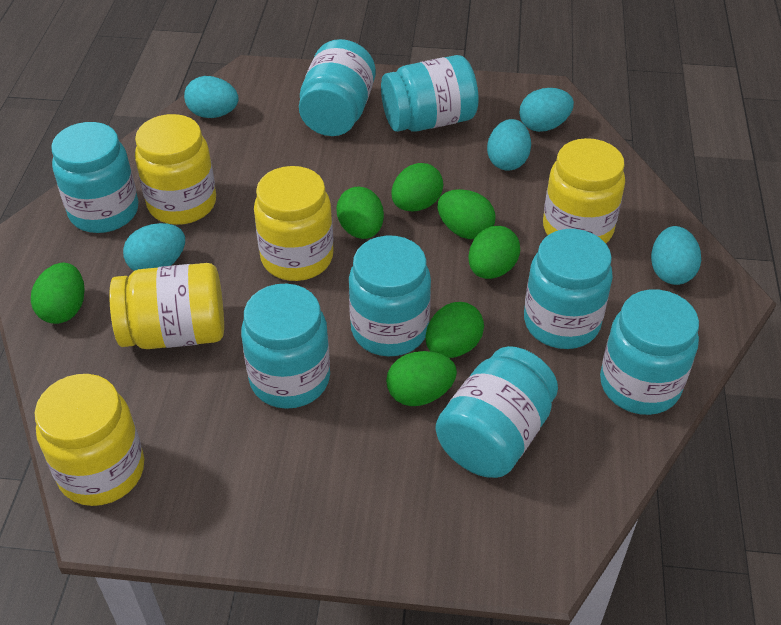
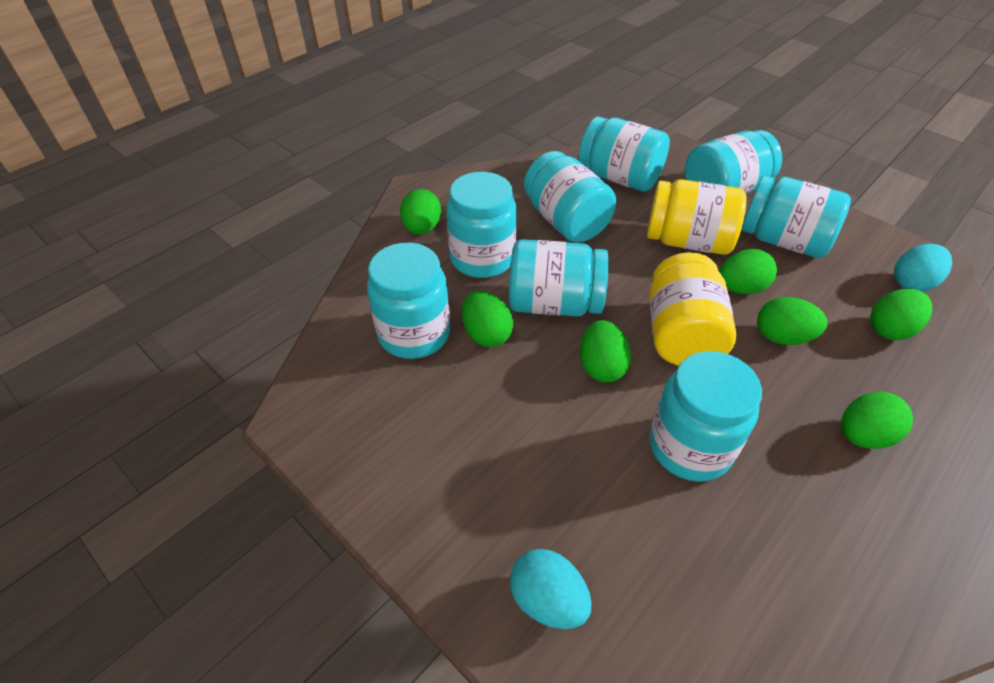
turquoise egg: [123,223,185,271] [184,76,239,118] [487,119,531,170] [520,88,574,132] [651,226,701,285] = 5 -> [510,549,592,629] [894,244,952,292] = 2
yellow jar: [35,374,144,506] [109,263,224,349] [135,114,216,225] [254,166,334,281] [543,138,625,243] = 5 -> [647,179,746,255] [649,252,737,366] = 2

